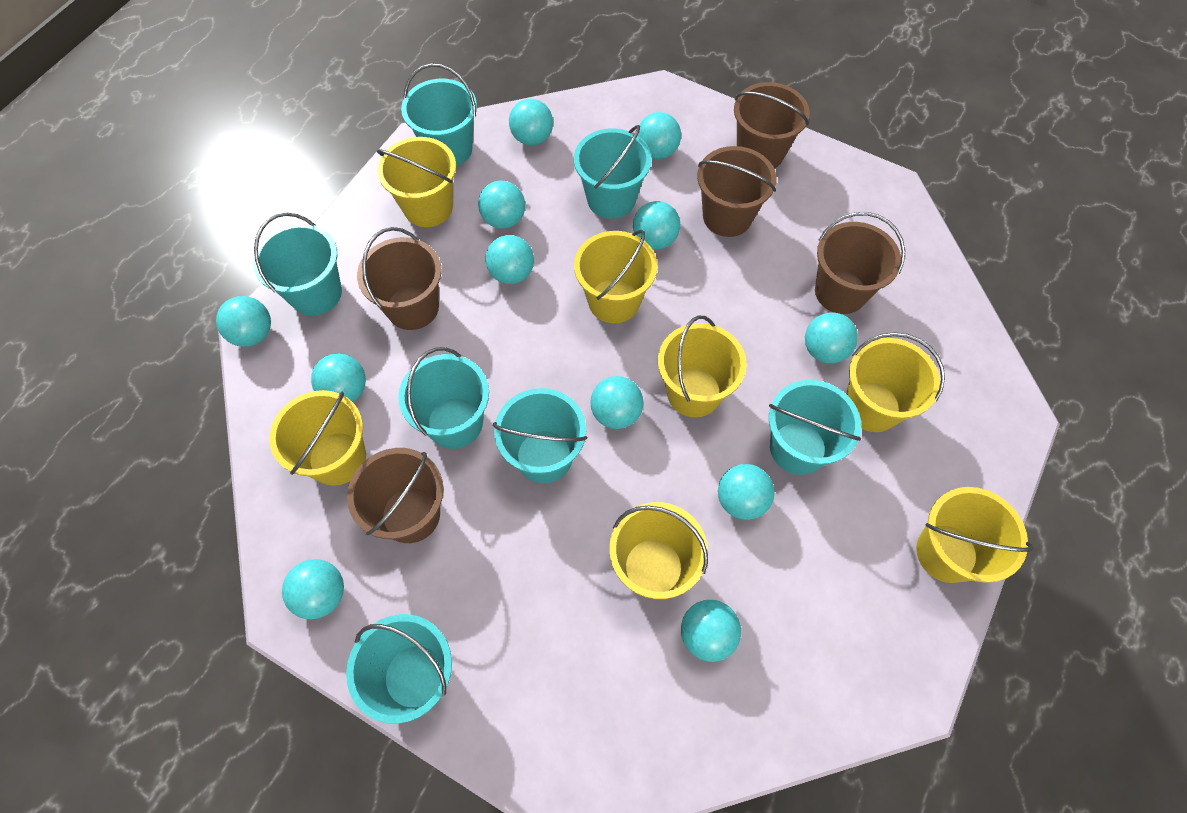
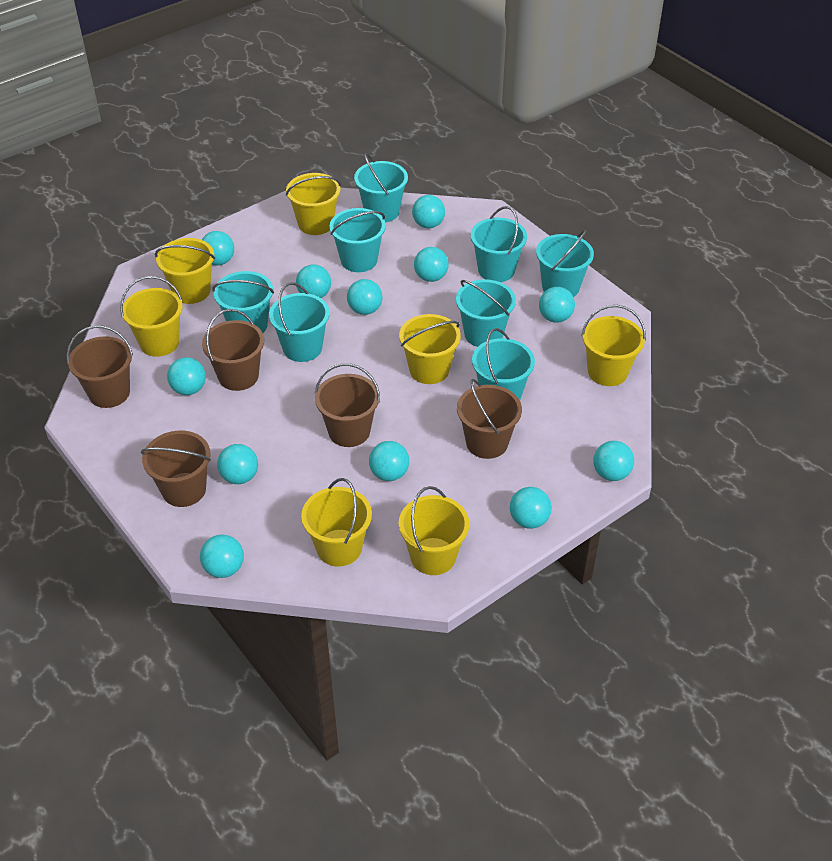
turquoise bucket: [253,213,342,316] [346,614,452,724] [398,347,489,449] [401,63,477,166] [493,388,587,483] [574,125,652,219] [769,380,861,475] = 7 -> [212,271,274,333] [269,282,330,362] [329,208,386,272] [354,153,408,222] [456,279,516,347] [471,206,527,282] [472,328,535,400] [536,230,594,297] = 8

